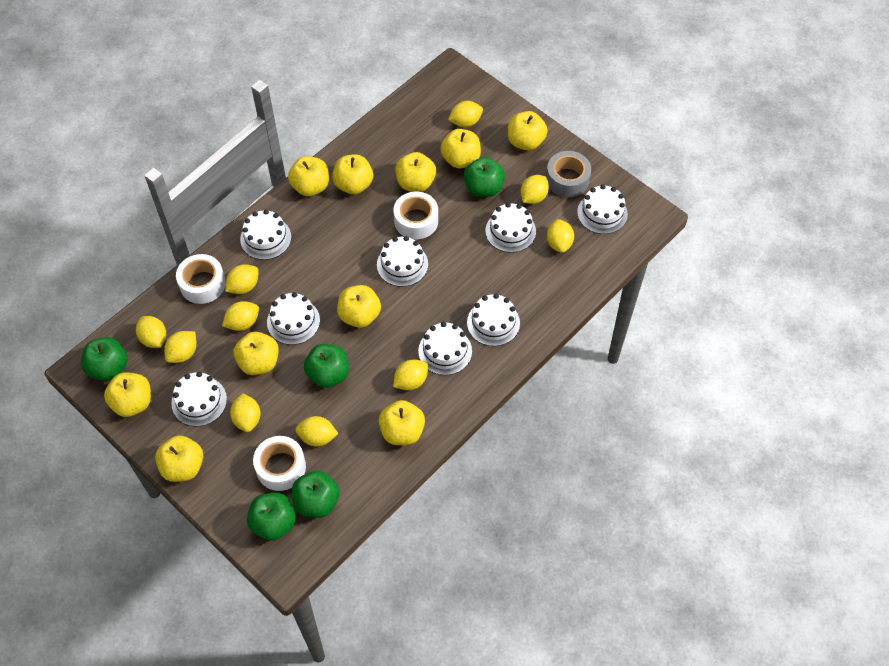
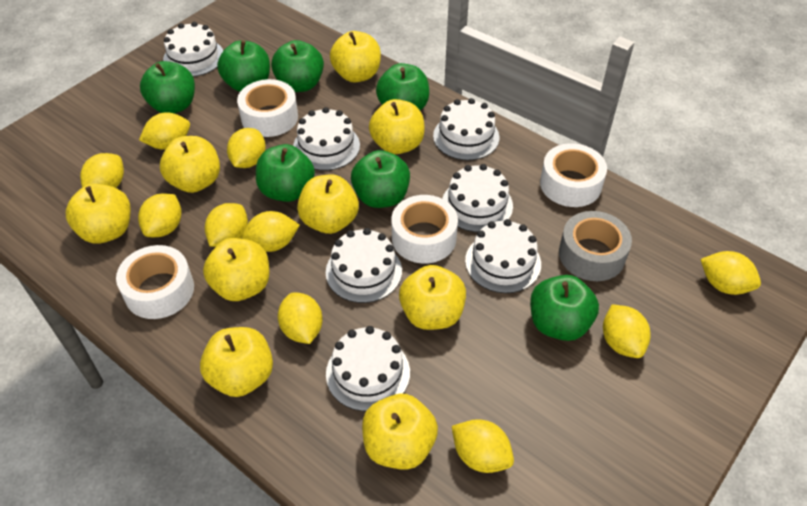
green apple: [81,337,128,381] [247,493,296,541] [292,471,340,518] [304,344,349,388] [464,157,505,197] = 5 -> [140,61,195,113] [217,40,270,92] [256,144,315,202] [271,40,324,92] [351,150,410,208] [376,63,429,110] [530,275,599,341] = 7
white cake: [171,372,227,426] [240,210,291,260] [267,292,320,345] [377,236,428,287] [418,322,472,375] [467,294,520,346] [485,203,536,253] [577,185,628,234] = 8 -> [163,22,223,77] [293,107,360,171] [326,228,402,303] [326,326,410,411] [433,98,499,160] [442,164,513,232] [465,219,541,293] = 7
white tape: [176,254,226,304] [253,436,306,491] [394,191,438,239] = 3 -> [116,245,194,319] [237,79,298,137] [391,195,458,264] [540,143,607,207] = 4
yellow apple: [104,372,151,417] [155,435,203,482] [234,332,279,375] [288,156,329,196] [332,154,373,194] [337,285,381,328] [379,400,425,445] [395,152,436,192] [440,129,481,168] [508,111,548,151] = 10 -> [65,184,131,243] [160,136,220,193] [200,327,273,397] [203,238,270,301] [297,175,359,234] [330,31,381,82] [362,394,438,470] [369,99,425,154] [399,265,466,330] = 9

